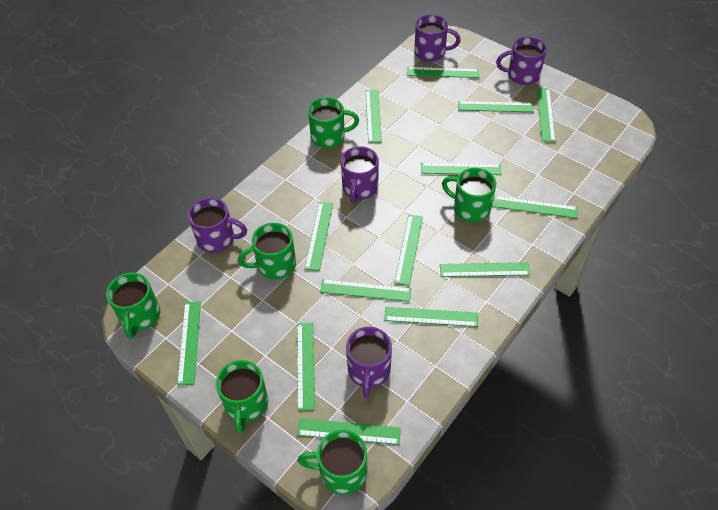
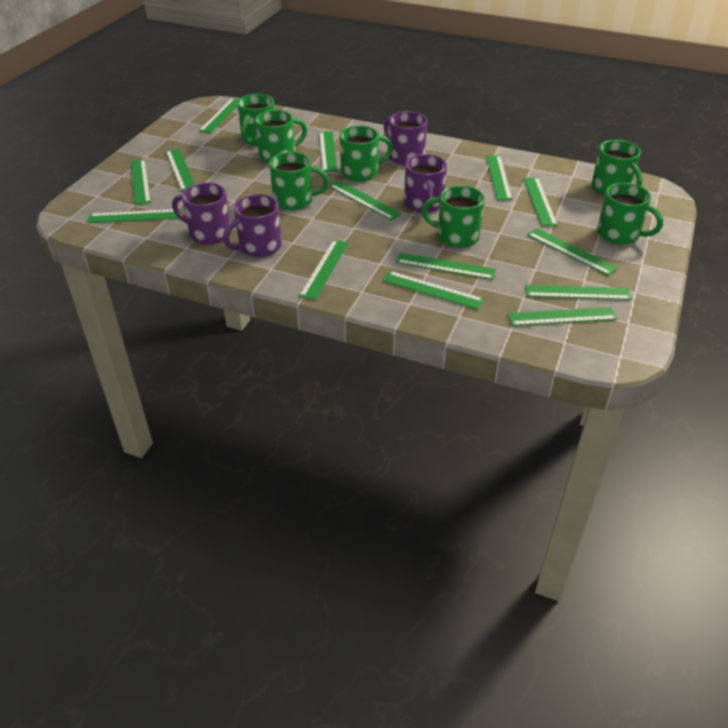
green mug: [106,273,160,339] [216,360,268,434] [238,223,296,279] [298,429,367,495] [308,97,359,148] [442,168,496,222] = 6 -> [237,94,275,146] [255,110,307,163] [269,152,329,210] [340,126,393,181] [422,186,485,248] [591,140,643,196] [597,183,663,245] = 7
purple mug: [188,198,247,253] [341,146,379,203] [346,327,392,398] [414,14,461,62] [496,36,547,85] = 5 -> [172,183,231,245] [223,194,282,257] [384,111,427,165] [404,154,447,213] = 4

